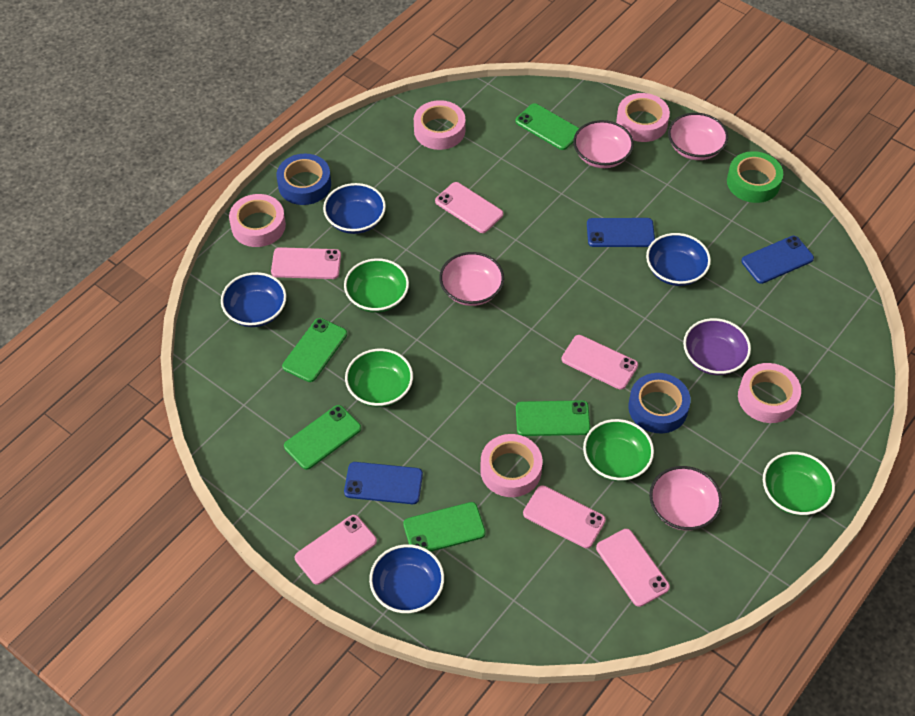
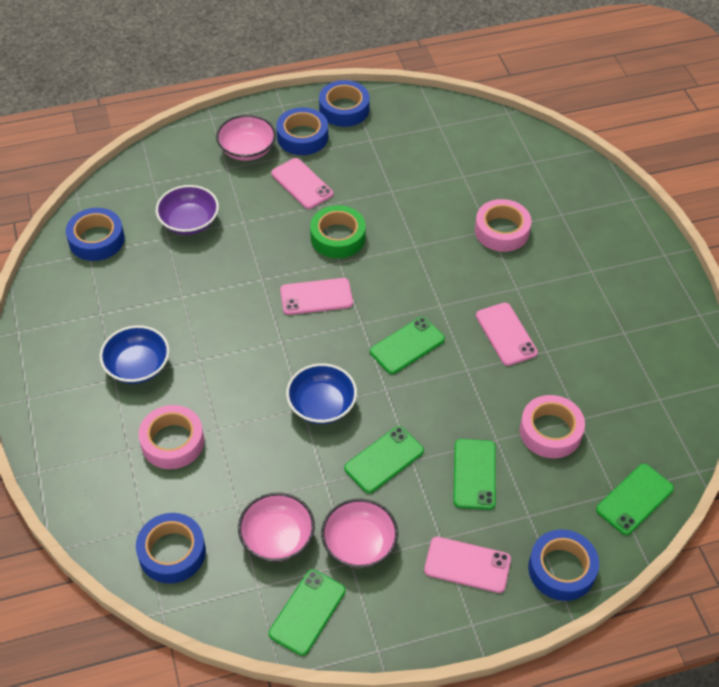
blue bowl: [221,272,286,327] [323,183,386,234] [369,544,444,613] [646,233,711,286] = 4 -> [100,325,170,384] [286,363,357,424] = 2
blue phone: [344,462,423,504] [587,218,655,247] [741,236,814,284] = 3 -> none = 0
blue tape: [276,154,331,205] [628,373,691,434] = 2 -> [66,208,125,261] [136,513,206,584] [276,107,328,155] [319,80,370,127] [528,529,599,601] = 5
green bowl: [344,258,409,313] [345,349,413,407] [583,419,654,481] [763,452,835,516] = 4 -> none = 0
pink bowl: [439,252,504,306] [573,120,634,168] [649,466,722,531] [668,113,728,160] = 4 -> [216,115,276,161] [238,492,315,562] [321,499,398,568] = 3
pink phone: [271,247,341,279] [295,515,377,585] [435,182,503,233] [523,485,606,548] [561,335,638,390] [596,529,670,607] = 6 -> [271,158,333,209] [280,278,353,315] [424,537,511,593] [476,303,538,366] = 4
pink tape: [229,194,286,247] [414,100,465,150] [480,434,542,497] [616,93,670,142] [738,363,801,423] = 5 -> [139,405,204,469] [475,199,532,252] [520,395,585,458] = 3

